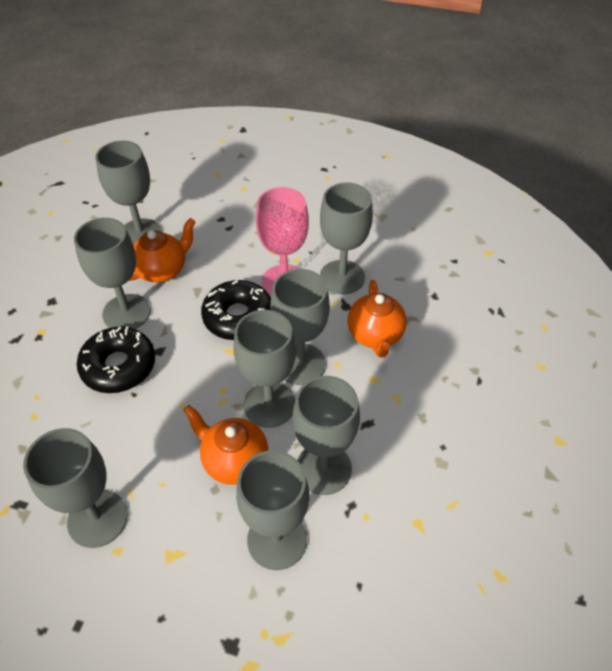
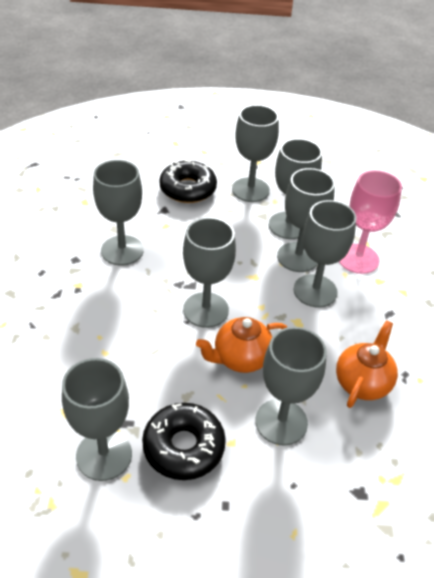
orange teapot: [129,218,195,282] [183,405,268,485] [348,280,407,357] = 3 -> [196,317,287,373] [336,320,398,408] = 2

